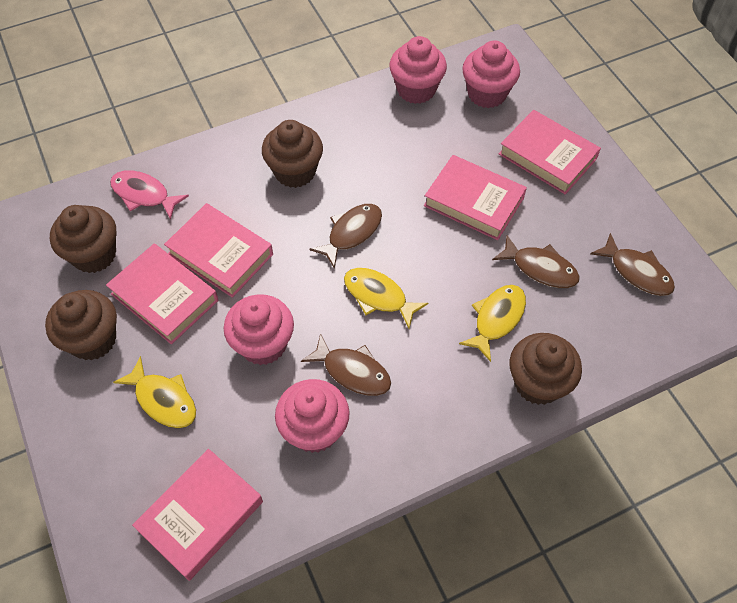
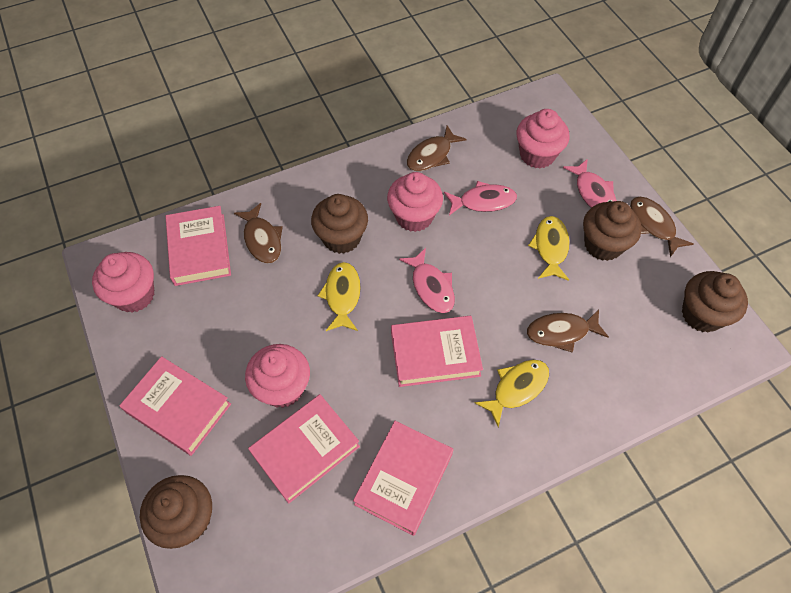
pink fish: [110,170,189,220] = 1 -> [399,248,455,313] [444,181,517,215] [563,159,617,208] = 3

